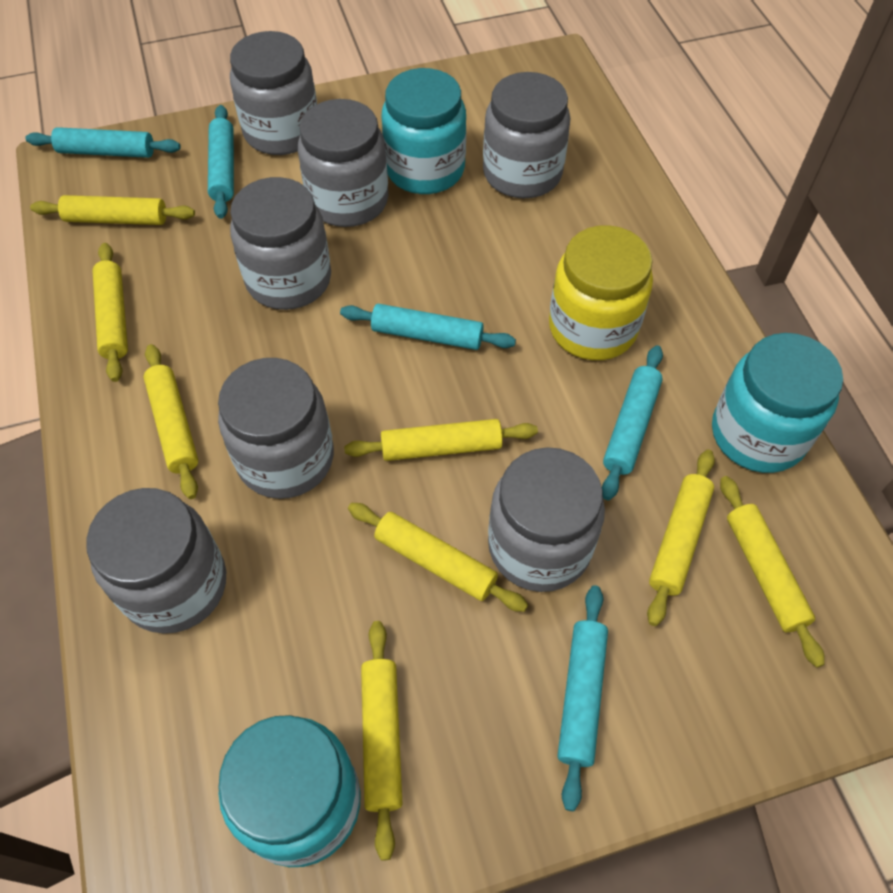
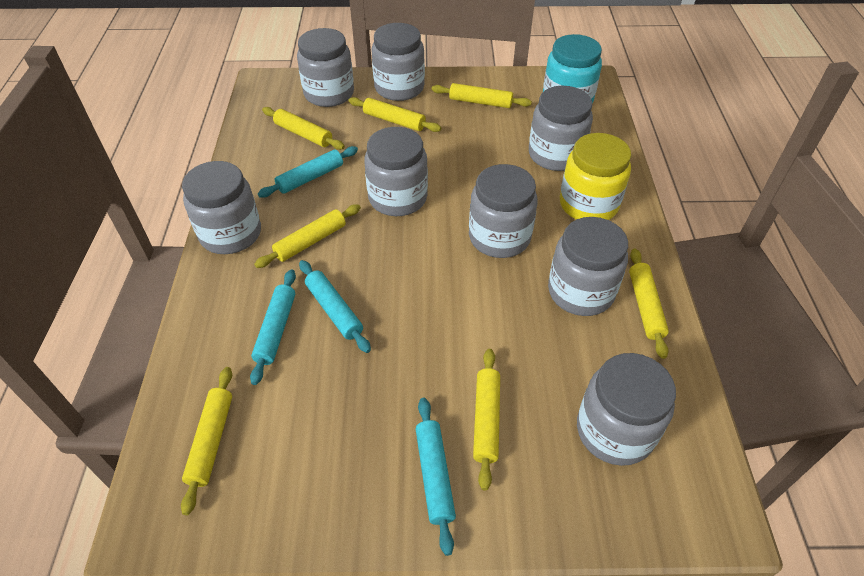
grey jar: [86,488,226,634] [218,358,334,499] [230,31,317,155] [230,177,331,310] [298,99,389,227] [483,72,570,198] [488,447,605,592] = 7 -> [182,161,261,254] [297,28,354,107] [364,127,428,216] [372,23,425,101] [469,164,538,258] [529,86,593,171] [548,217,628,316] [577,353,676,466] = 8
turquoise jar: [218,715,361,867] [382,68,466,194] [712,333,843,473] = 3 -> [543,34,602,104] = 1
turquoise rolling pin: [25,127,181,158] [208,105,234,219] [340,304,516,350] [557,585,608,811] [602,345,663,500] = 5 -> [250,269,296,385] [258,146,358,198] [299,260,371,353] [416,398,456,556] = 4
yellow rolling pin: [30,195,195,225] [93,243,128,382] [143,344,198,499] [344,419,538,461] [348,503,528,612] [361,621,403,861] [647,450,715,626] [720,476,825,668] = 8 -> [181,367,232,515] [254,204,361,268] [262,107,345,150] [349,97,441,132] [432,83,532,108] [473,349,500,490] [629,249,669,359] = 7

